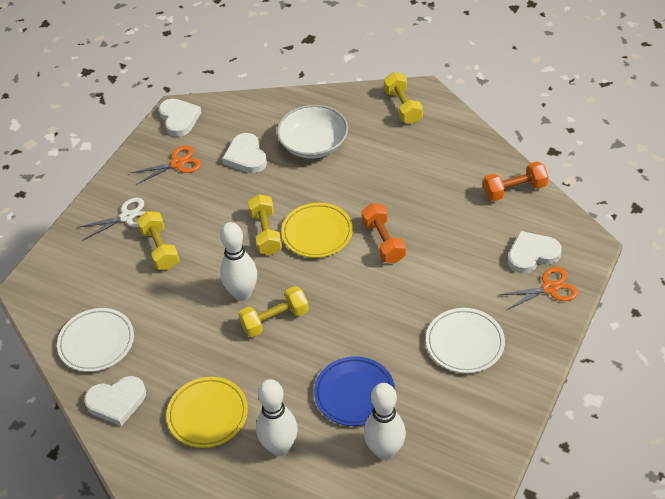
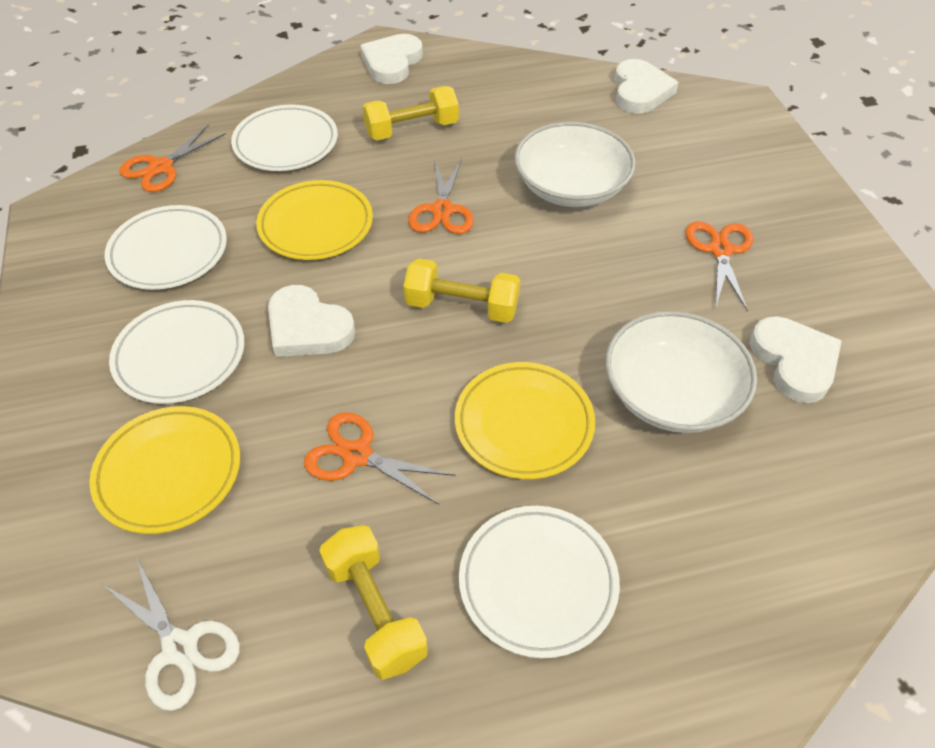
blue plate: [314,356,395,426] = 1 -> none = 0
orange dumbbell: [362,203,406,263] [483,161,548,201] = 2 -> none = 0
orange scissors: [131,145,201,185] [499,267,578,310] = 2 -> [119,124,226,192] [304,412,455,505] [408,159,474,234] [686,222,753,312] = 4
white bowl: [277,105,348,159] = 1 -> [514,122,636,207] [605,311,757,433] = 2
white bowling pin: [220,222,257,301] [256,379,298,456] [364,383,406,460] = 3 -> none = 0
white plate: [57,308,134,372] [426,308,505,373] = 2 -> [104,205,227,290] [109,300,245,404] [231,105,338,171] [459,506,620,658] = 4
yellow dumbbell: [137,211,180,270] [238,286,309,337] [248,194,282,255] [384,72,423,124] = 4 -> [319,525,428,680] [362,86,459,140] [403,258,520,323] = 3
yellow plate: [166,377,248,448] [281,203,353,258] = 2 -> [89,406,240,534] [256,180,373,260] [455,362,595,479] = 3

